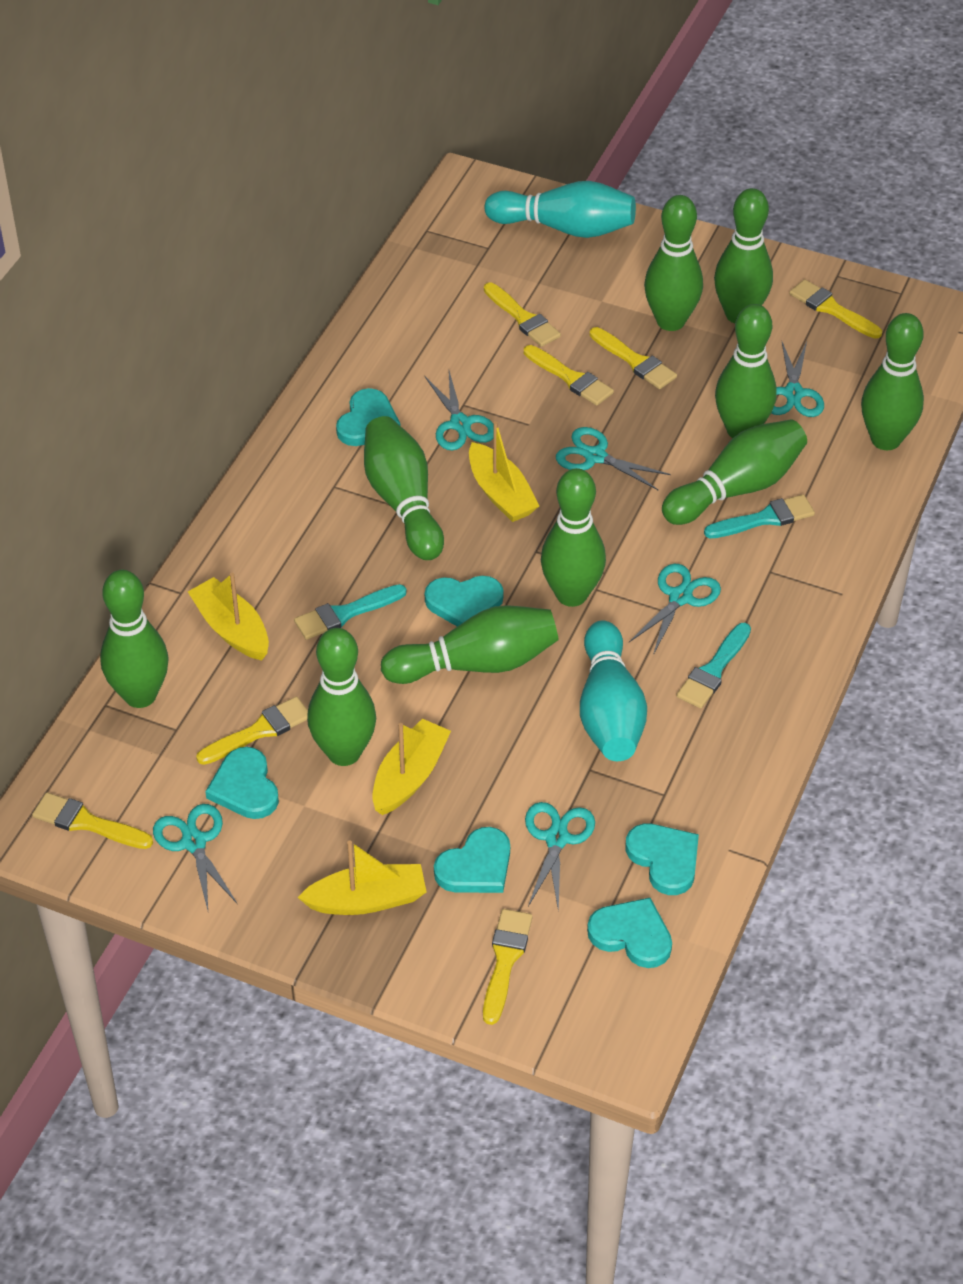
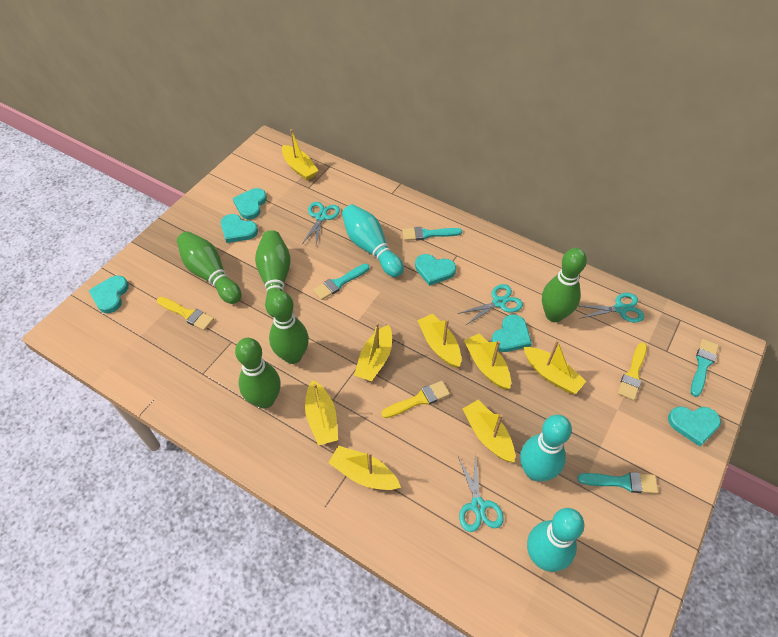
green bowling pin: [100,570,169,708] [307,628,376,766] [364,416,444,560] [381,605,559,684] [541,468,606,607] [644,195,703,331] [662,419,807,525] [714,188,773,323] [715,304,777,438] [861,313,924,450] = 10 -> [177,231,242,304] [235,338,280,409] [255,230,290,317] [268,291,309,364] [542,248,587,322] = 5
turquoise bowling pin: [484,181,636,238] [580,620,647,761] = 2 -> [342,204,404,277] [520,415,572,481] [527,508,584,572] = 3
turquoise brush: [294,584,407,640] [676,623,751,708] [704,495,815,538] = 3 -> [313,264,370,300] [402,227,462,241] [577,472,658,494] [691,339,719,397] = 4
turquoise scissors: [153,804,238,910] [425,371,493,450] [525,802,595,912] [556,427,671,491] [629,564,721,655] [771,342,824,417] = 6 -> [302,202,340,245] [457,284,523,326] [458,453,504,532] [578,293,644,323] = 4
yellow boat: [188,573,269,660] [297,840,427,915] [372,718,451,815] [469,421,539,522] = 4 -> [282,129,318,180] [305,380,338,445] [328,445,401,490] [354,323,392,382] [417,313,461,368] [463,400,515,463] [464,333,511,390] [524,340,586,394] = 8
yellow brush: [32,792,153,849] [196,696,308,765] [483,909,533,1025] [484,282,561,347] [524,345,614,406] [590,327,677,389] [789,279,882,339] = 7 -> [157,297,214,330] [381,381,450,418] [617,342,647,401] = 3

